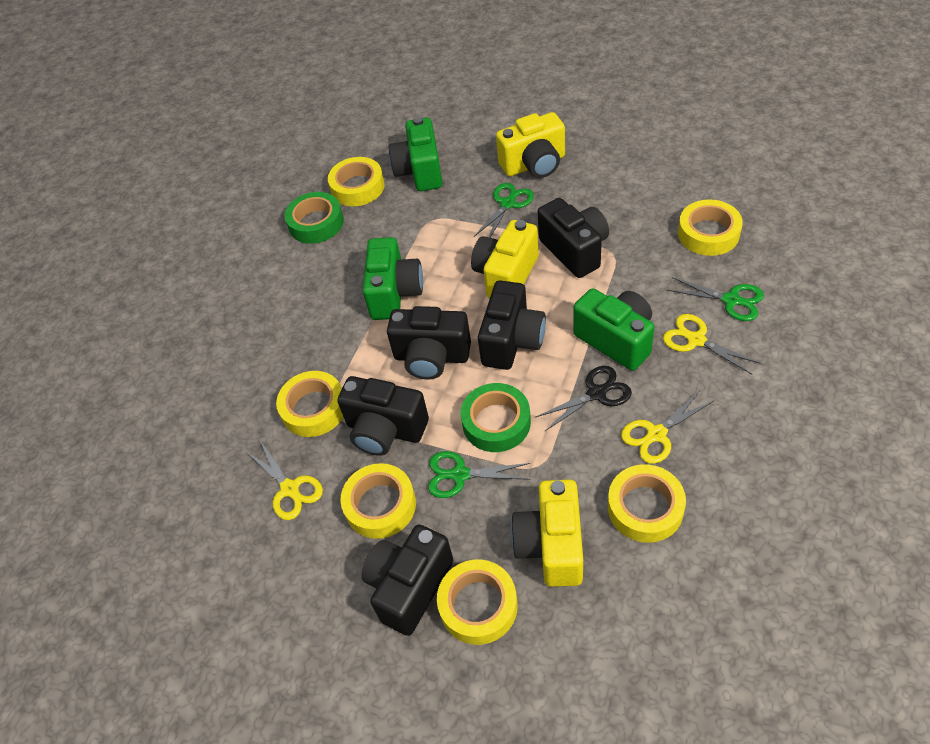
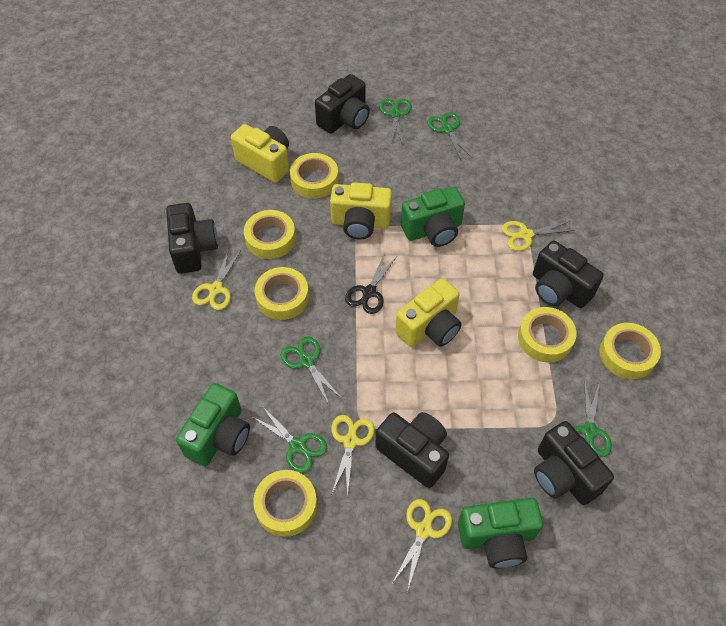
green scissors: [428,451,531,498] [474,183,534,238] [667,277,764,321] = 3 -> [251,405,327,473] [281,336,342,405] [379,99,412,145] [427,112,472,160] [573,378,612,457] = 5
green tape: [285,192,344,244] [460,383,531,452] = 2 -> none = 0
yellow scissors: [245,441,323,520] [621,391,714,464] [663,314,761,375] = 3 -> [192,248,241,310] [331,415,375,498] [391,499,452,592] [502,221,575,251] = 4

